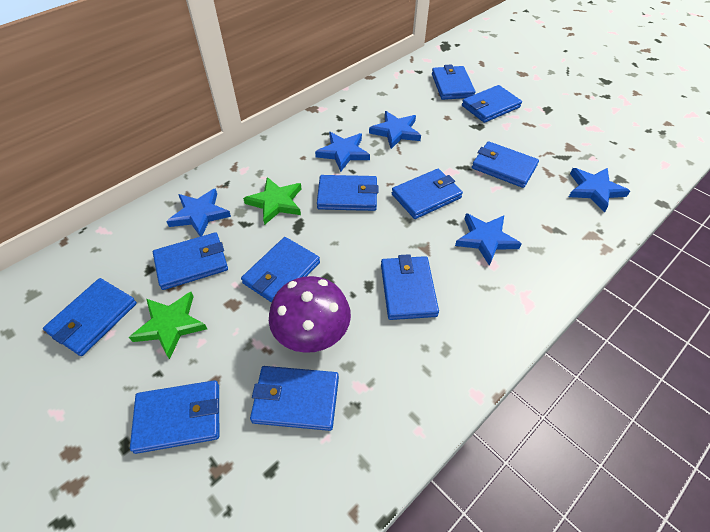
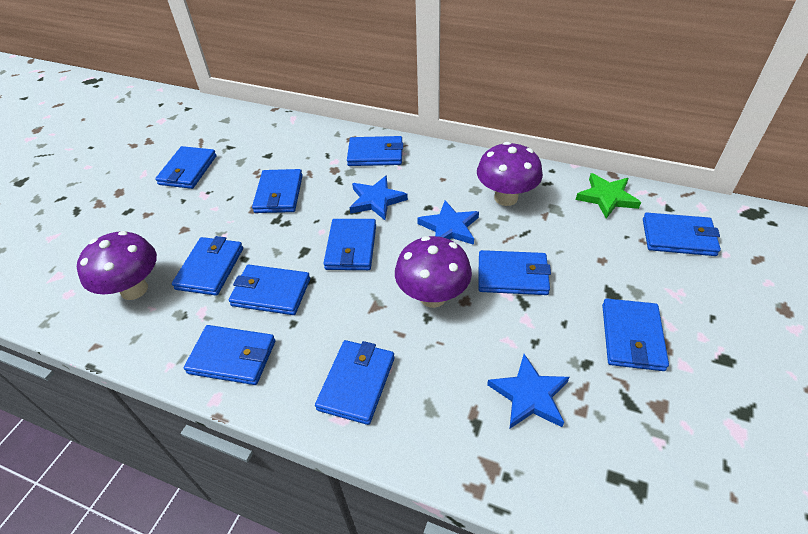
blue star: [166,188,231,237] [315,132,370,172] [369,111,421,149] [455,213,522,266] [569,168,630,212] = 5 -> [350,175,408,220] [417,200,479,245] [487,354,569,429] = 3
green star: [129,292,207,359] [243,177,302,225] = 2 -> [576,173,641,219] = 1
purple mushroom: [269,276,351,353] = 1 -> [77,231,157,300] [395,236,472,308] [477,142,543,206] = 3

